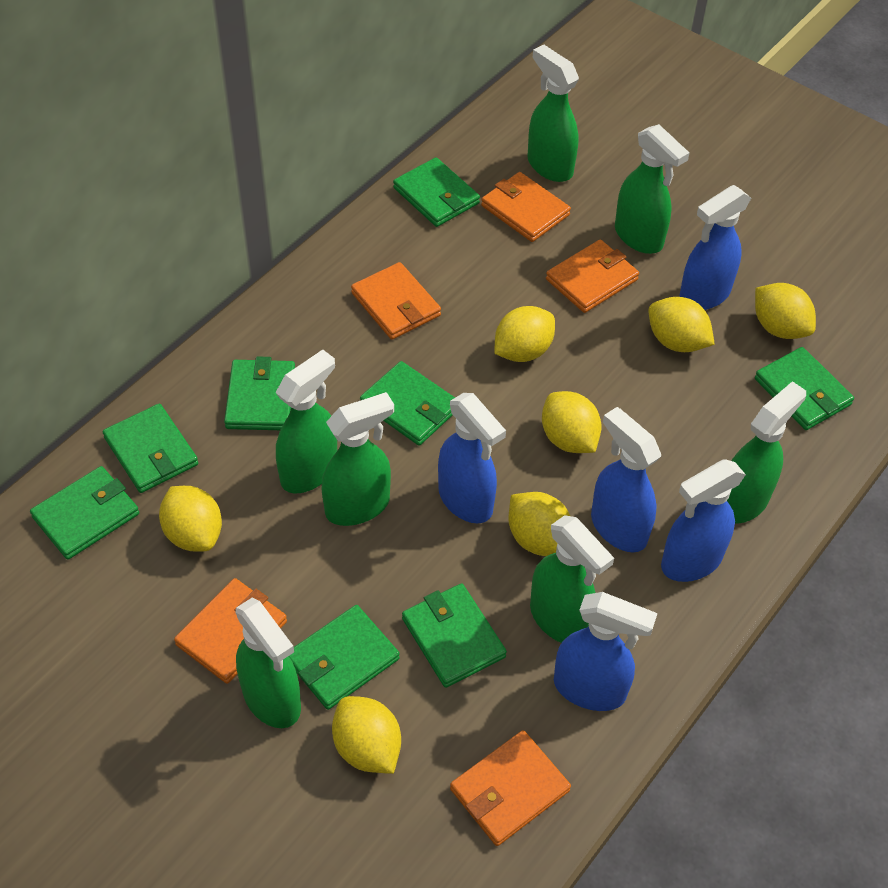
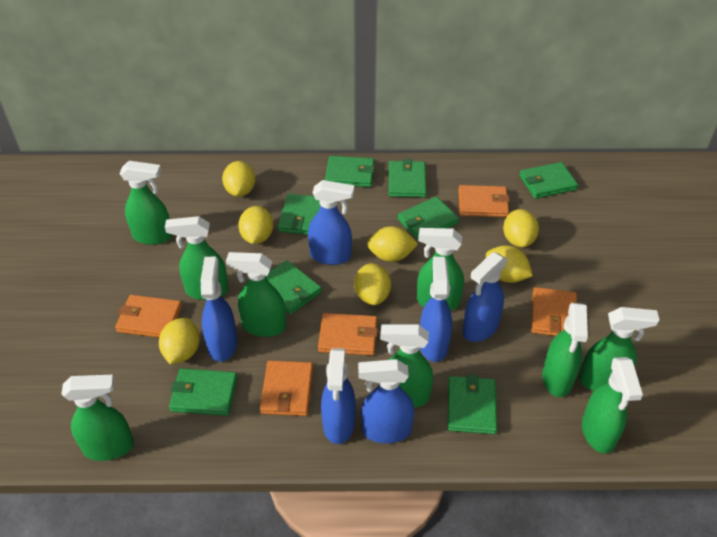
blue spray bottle: [438,393,506,524] [554,592,658,711] [591,407,661,552] [661,459,746,582] [679,185,751,310] = 5 -> [201,256,237,362] [308,180,354,265] [321,348,356,444] [358,359,414,443] [420,257,452,362] [463,252,508,342] = 6
green spray bottle: [235,598,301,728] [275,350,337,493] [322,392,394,526] [527,45,579,182] [530,515,614,643] [615,124,690,254] [727,381,806,524] = 7 -> [61,375,134,461] [119,161,173,245] [165,216,229,300] [226,252,286,337] [380,324,433,408] [417,228,464,311] [542,303,588,397] [579,307,660,391] [582,357,643,454] = 9

